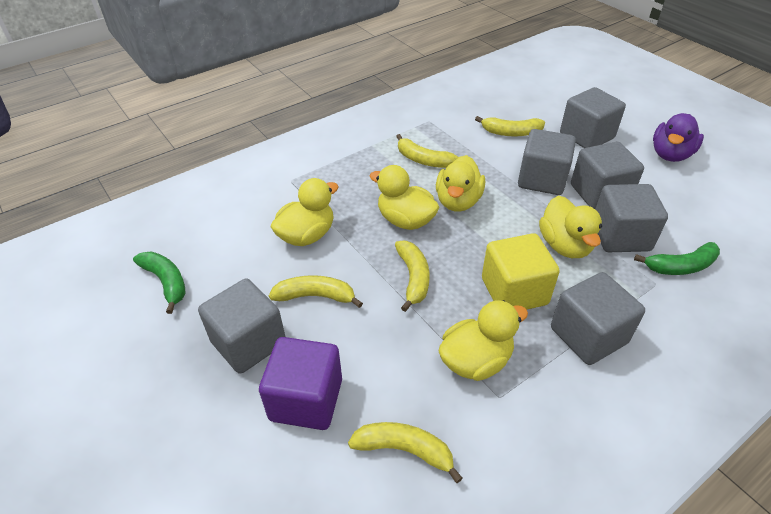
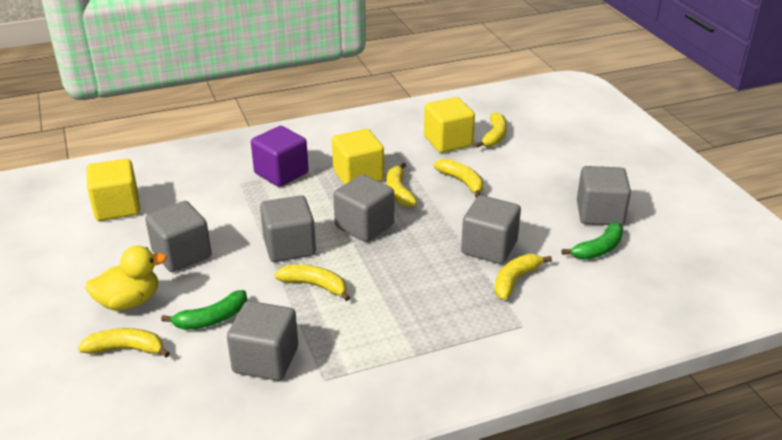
purple duck: [653,113,704,162] = 1 -> none = 0
yellow banana: [269,275,363,308] [348,422,463,483] [395,241,429,312] [396,134,459,168] [475,116,545,136] = 5 -> [78,328,170,358] [274,265,350,301] [387,163,417,207] [434,159,483,198] [475,112,507,148] [494,254,552,300] = 6
yellow cube: [482,233,560,309] = 1 -> [86,159,140,221] [332,129,384,185] [424,97,475,153] = 3
yellow duck: [270,178,339,246] [370,165,439,230] [436,155,485,212] [439,300,528,381] [539,196,602,258] = 5 -> [85,246,167,311] = 1

